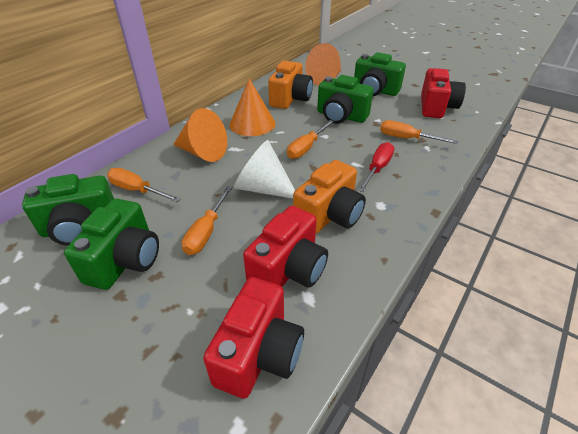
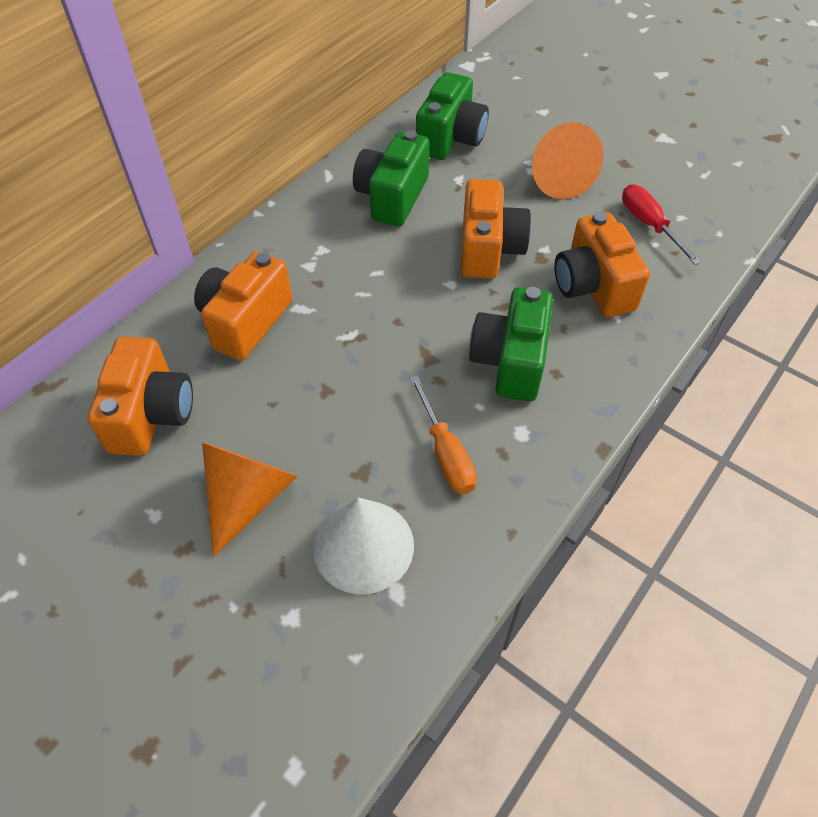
green camera: [22,174,114,246] [64,199,159,290] [317,75,373,124] [354,52,406,96] = 4 -> [353,130,429,226] [416,72,489,160] [469,287,553,401] = 3
orange camera: [268,61,313,109] [293,160,366,234] = 2 -> [87,337,193,456] [194,251,292,360] [461,179,531,279] [554,212,650,317] = 4
orange cone: [173,108,227,162] [229,79,276,136] [305,43,341,86] = 3 -> [202,442,298,557] [532,122,603,199] = 2
orange screwdriver: [107,168,181,202] [182,186,233,255] [287,120,334,159] [380,120,458,144] = 4 -> [410,375,477,494] = 1
red camera: [203,277,304,399] [243,206,328,288] [421,68,466,118] = 3 -> none = 0

